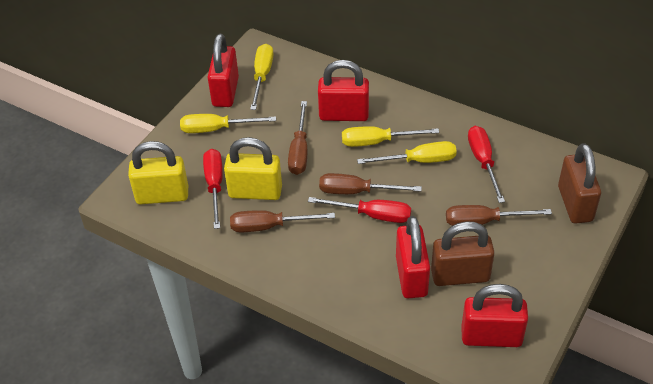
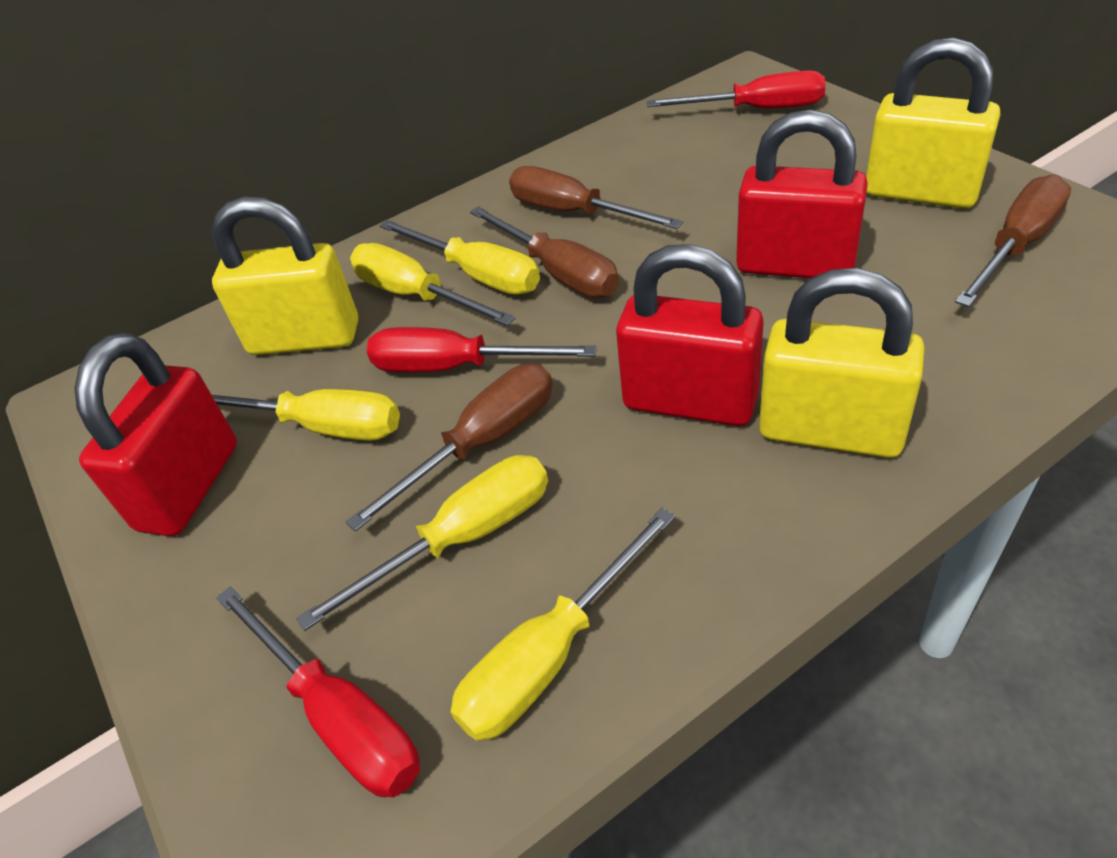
brown padlock: [431,222,495,286] [558,143,601,224] = 2 -> none = 0
red padlock: [208,34,239,107] [318,60,369,121] [396,216,430,298] [461,284,528,347] = 4 -> [74,333,237,536] [616,244,764,426] [736,109,868,278] = 3
yellow padlock: [128,141,188,204] [224,137,282,200] = 2 -> [211,197,358,355] [759,268,925,458] [866,37,1000,209] = 3
yellow screwdriver: [180,114,276,133] [250,44,274,110] [342,126,439,147] [357,141,457,164] = 4 -> [212,389,400,441] [296,455,548,631] [350,243,515,326] [379,220,540,295] [450,508,675,741] = 5

